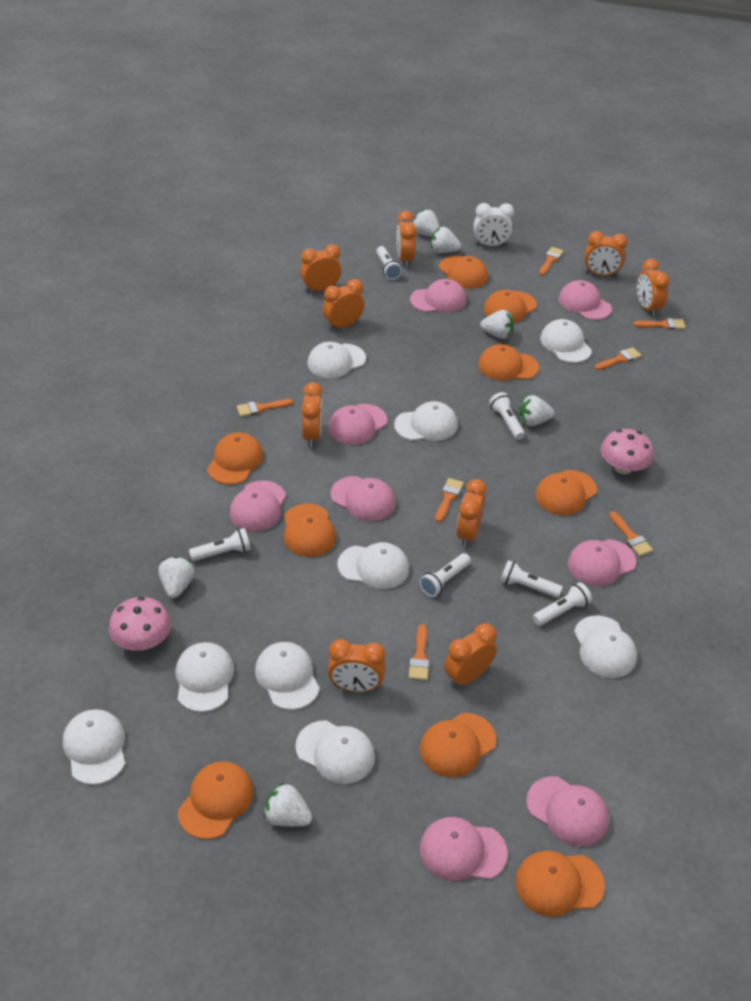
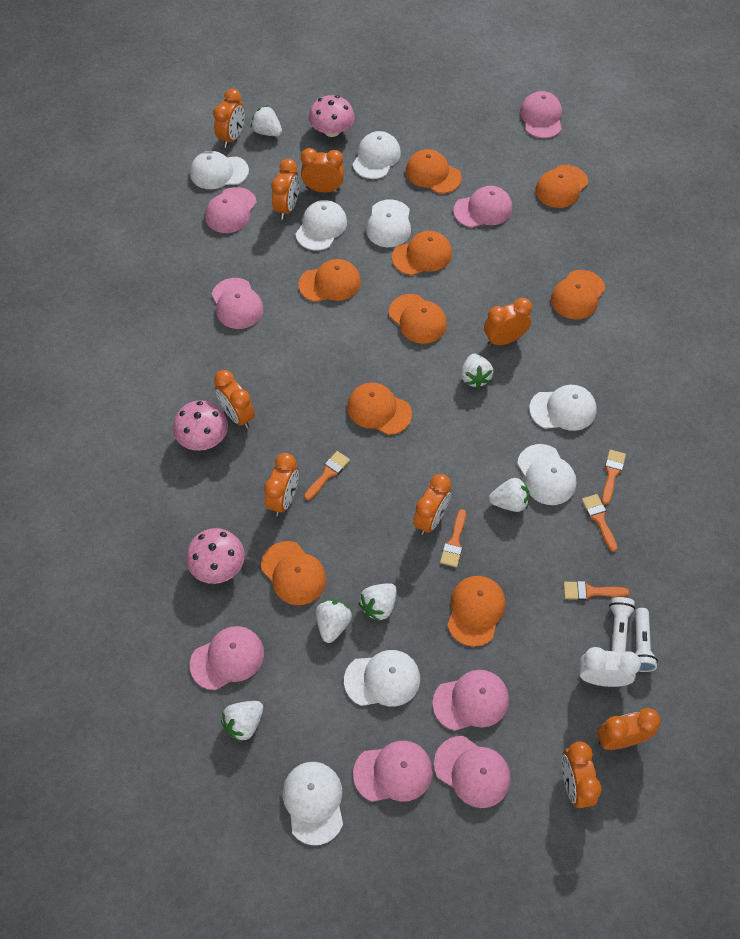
orange brush: [237,399,293,417] [408,624,430,681] [435,478,464,523] [539,247,564,275] [595,347,642,370] [609,511,653,556] [633,318,686,330] = 7 -> [304,451,350,500] [440,509,466,567] [564,581,629,600] [582,494,617,552] [602,450,626,505] = 5
pink mushroom: [109,597,171,651] [601,429,654,474] = 2 -> [173,400,228,451] [186,528,245,584] [309,95,355,137] = 3
white cap: [63,709,125,785] [175,642,234,712] [255,642,320,710] [295,720,375,784] [307,342,366,378] [337,542,409,589] [394,401,458,441] [540,319,592,363] [574,615,637,678] = 9 -> [190,151,249,189] [283,762,343,845] [296,200,347,251] [344,650,420,707] [352,131,401,179] [366,199,411,247] [517,444,576,505] [529,385,597,431] = 8
white flashlight: [189,528,251,561] [376,246,402,280] [419,553,471,597] [489,392,525,440] [500,560,563,598] [532,582,592,626] = 6 -> [609,597,635,653] [635,608,658,672] = 2

